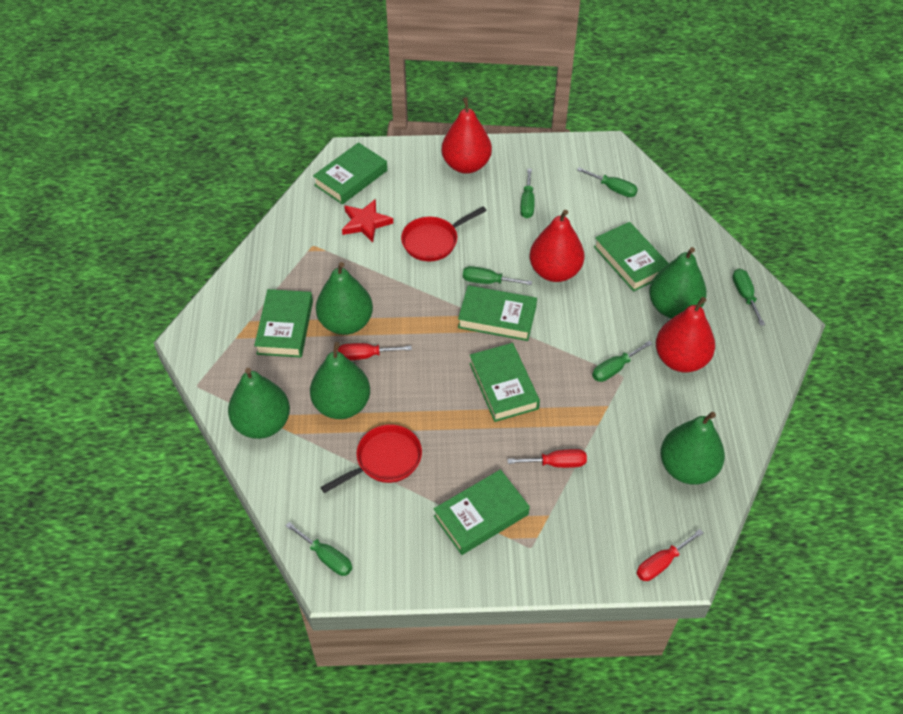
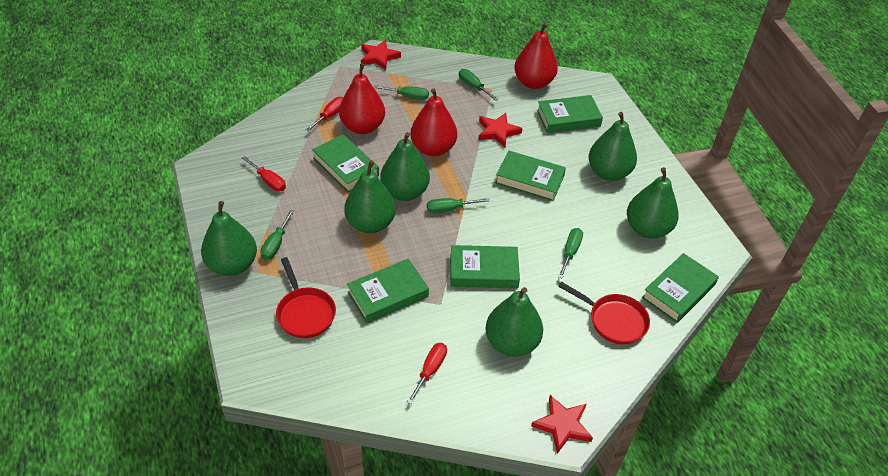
green pear: [228,368,290,439] [310,342,370,419] [316,262,373,335] [649,247,707,318] [660,412,725,485] = 5 -> [201,201,257,276] [344,160,396,233] [380,132,430,201] [485,287,543,357] [589,112,637,181] [627,167,679,239] = 6
green screwdriver: [286,522,352,576] [463,266,532,285] [520,169,535,218] [577,167,638,197] [592,341,653,382] [732,269,765,326] = 6 -> [260,210,294,260] [374,85,429,100] [427,198,489,214] [459,69,498,101] [558,228,583,278] = 5
red star: [342,199,393,242] = 1 -> [361,40,401,70] [478,113,523,147] [531,395,593,454] = 3

